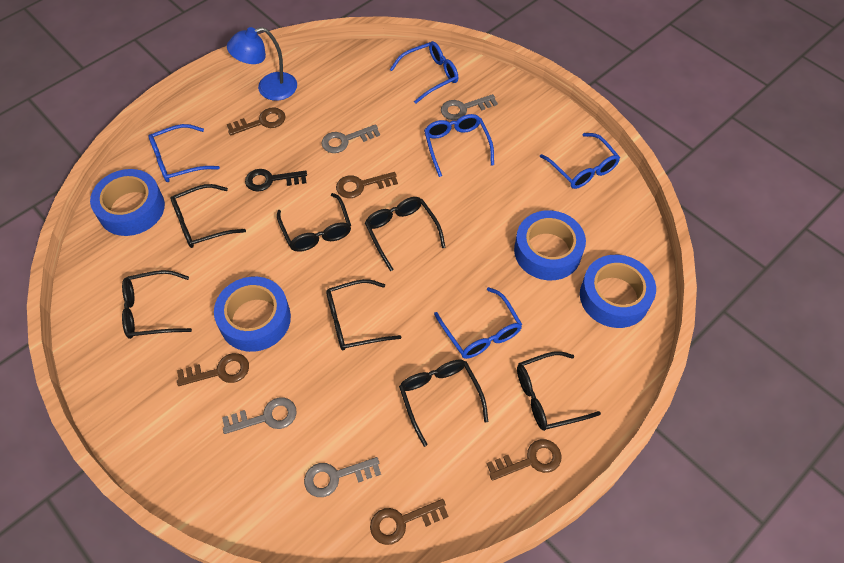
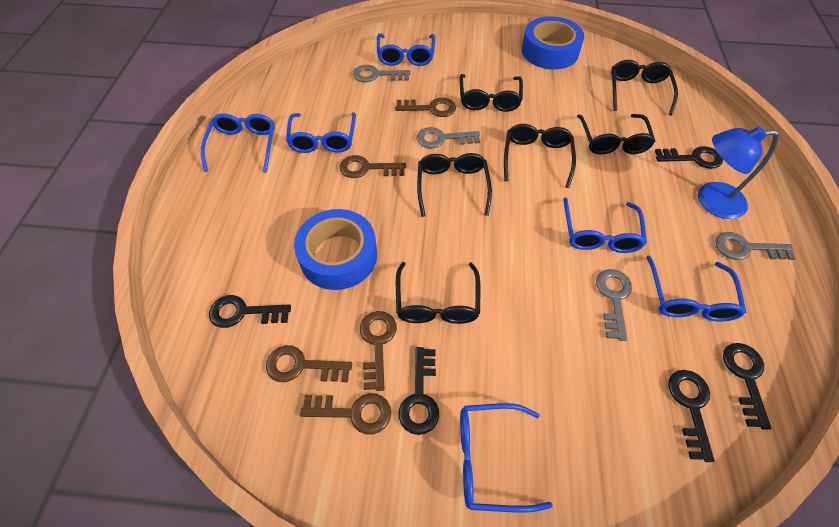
black glasses: [122,270,192,339] [170,184,246,248] [277,193,351,252] [326,279,401,350] [365,197,446,271] [399,360,488,447] [517,351,601,431] = 7 -> [396,262,480,324] [417,153,492,217] [459,74,523,112] [504,124,576,188] [577,114,656,155] [611,60,678,115] = 6
black key: [245,169,307,192] = 1 -> [209,295,291,328] [398,347,439,435] [655,146,723,169] [668,370,714,462] [723,343,771,430] = 5
blue glasses: [149,124,220,182] [389,41,458,104] [424,114,494,177] [434,287,522,359] [539,133,620,189] = 5 -> [201,113,275,173] [286,112,356,153] [377,33,435,66] [460,403,553,513] [563,197,647,253] [646,256,746,322] = 6
blue tape: [90,169,165,236] [214,277,291,352] [514,210,586,280] [580,255,656,328] = 4 -> [294,209,377,290] [522,16,584,70] = 2

